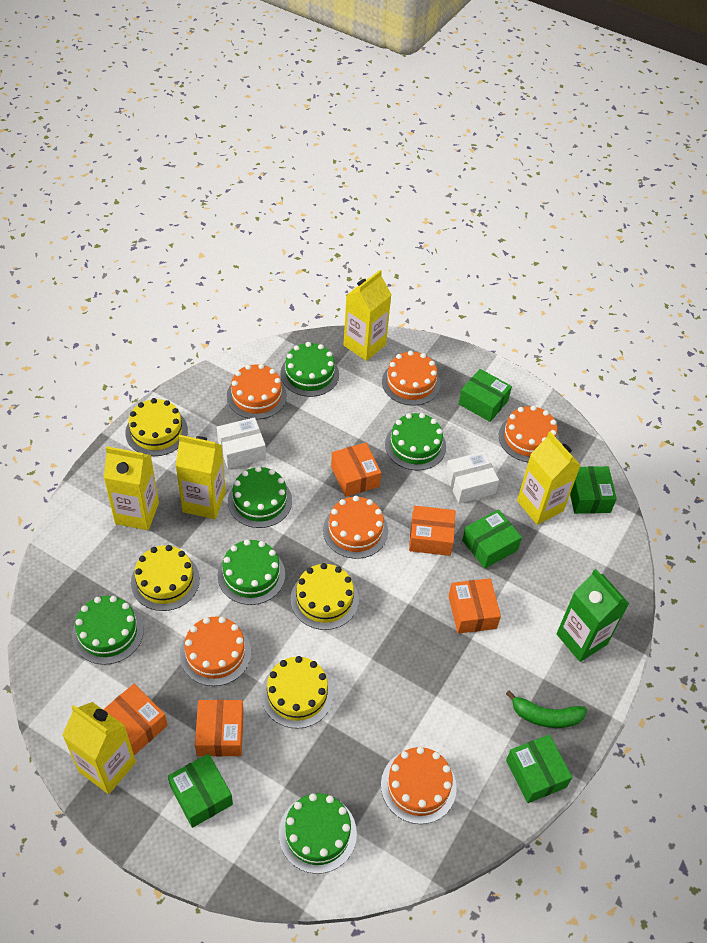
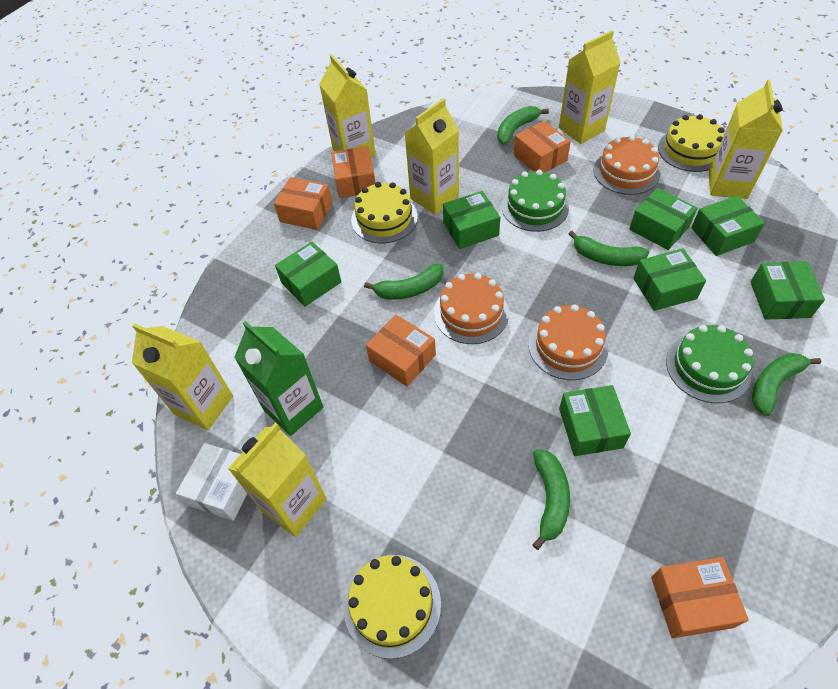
green banana: [506,690,587,728] = 1 -> [364,263,444,300] [497,106,549,145] [532,449,570,550] [569,231,649,266] [752,353,821,416] = 5
green box: [168,754,233,828] [459,369,512,422] [462,509,522,568] [506,734,572,803] [570,466,617,514] = 5 -> [275,242,341,307] [443,191,500,249] [559,385,631,456] [629,188,698,250] [633,249,706,311] [691,195,765,256] [750,261,825,320] = 7
green cake: [72,596,144,665] [218,539,285,605] [228,466,292,528] [279,793,357,874] [281,342,339,397] [385,413,446,471] = 6 -> [502,170,569,232] [666,325,753,403] = 2
orange cake: [180,617,251,686] [227,364,287,420] [323,496,388,559] [381,747,457,824] [382,351,441,406] [499,405,559,462] = 6 -> [434,273,509,344] [529,304,608,380] [594,135,660,195] = 3
white box: [217,417,266,469] [445,451,499,503] = 2 -> [176,443,247,521] = 1
yellow cake: [125,398,188,456] [131,545,200,611] [261,656,334,729] [291,563,359,630] = 4 -> [344,555,441,659] [351,182,418,243] [658,114,725,172] = 3
yellow carton: [62,702,136,794] [104,446,159,530] [175,435,226,519] [344,270,392,361] [517,432,581,525] = 5 -> [132,323,233,430] [228,423,327,537] [319,54,376,158] [405,98,459,215] [559,30,621,144] [709,79,783,199] = 6

